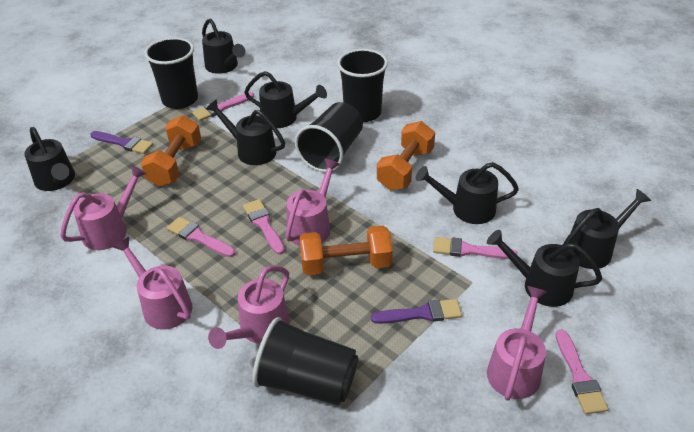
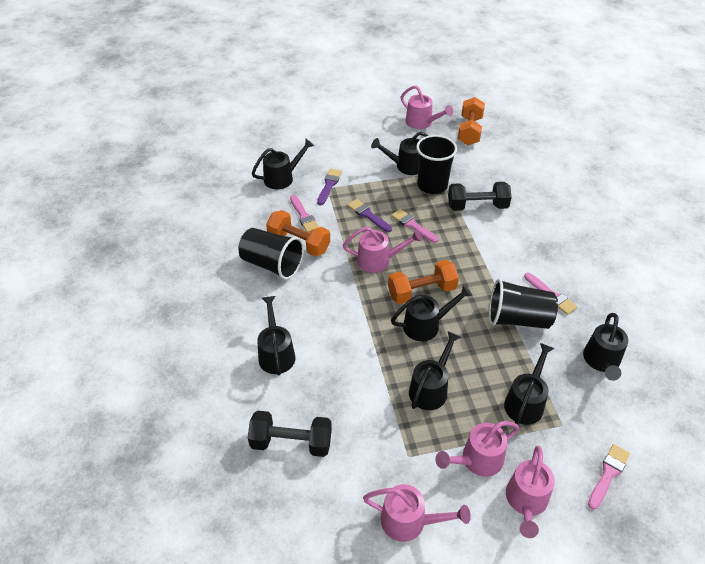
black cup: [144,37,198,109] [252,317,358,406] [295,102,363,172] [337,49,388,122] = 4 -> [238,228,304,280] [416,135,457,194] [489,279,558,329] = 3
black dumbbell: none = 0 -> [248,410,332,457] [448,182,512,211] = 2
pink brush: [167,217,235,257] [192,92,254,121] [243,199,285,255] [433,237,517,259] [555,329,608,414] = 5 -> [290,195,319,233] [391,209,439,243] [524,273,578,315] [588,444,630,509] = 4

